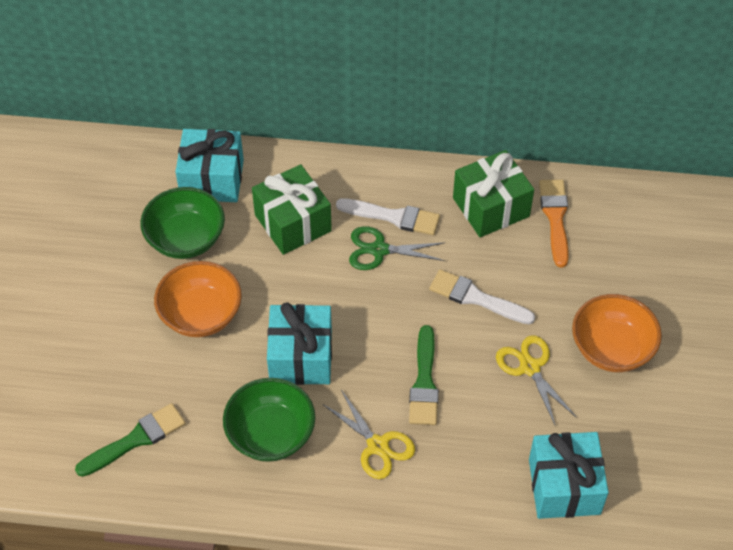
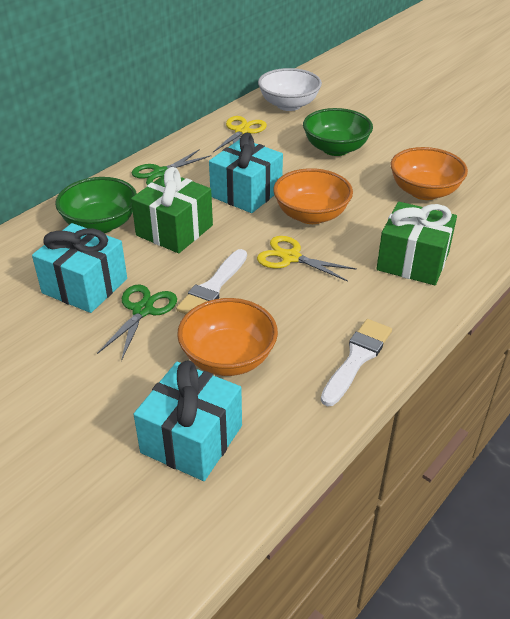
green brush: [75,403,186,477] [409,325,439,425] = 2 -> none = 0
green scissors: [349,226,445,270] = 1 -> [97,284,177,361] [132,149,211,185] = 2
orange bowl: [154,261,242,337] [572,294,662,372] = 2 -> [177,298,278,376] [273,168,353,224] [391,147,468,200] = 3
orange brush: [539,179,569,267] = 1 -> none = 0
white bowl: none = 0 -> [258,68,322,111] = 1

